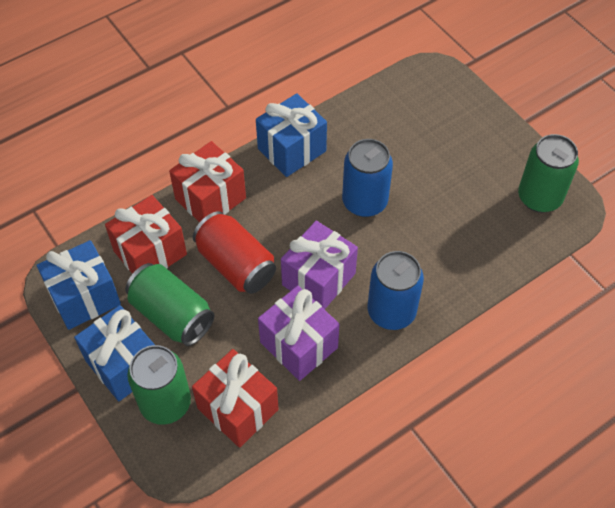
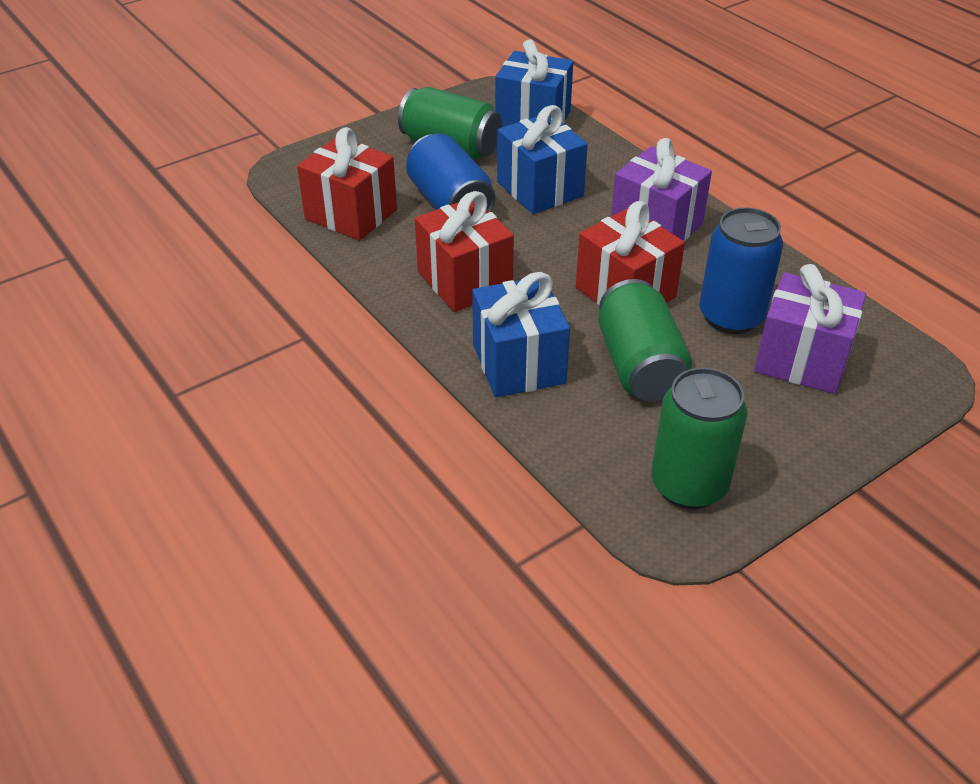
red can: [193,211,276,294] = 1 -> none = 0

